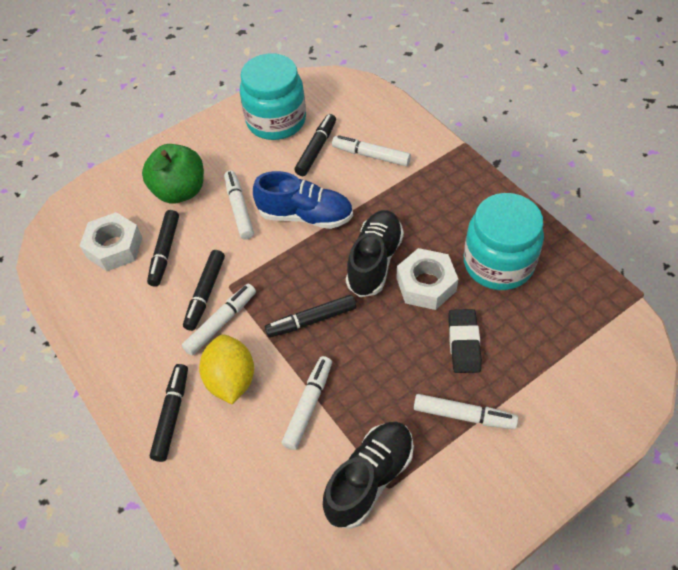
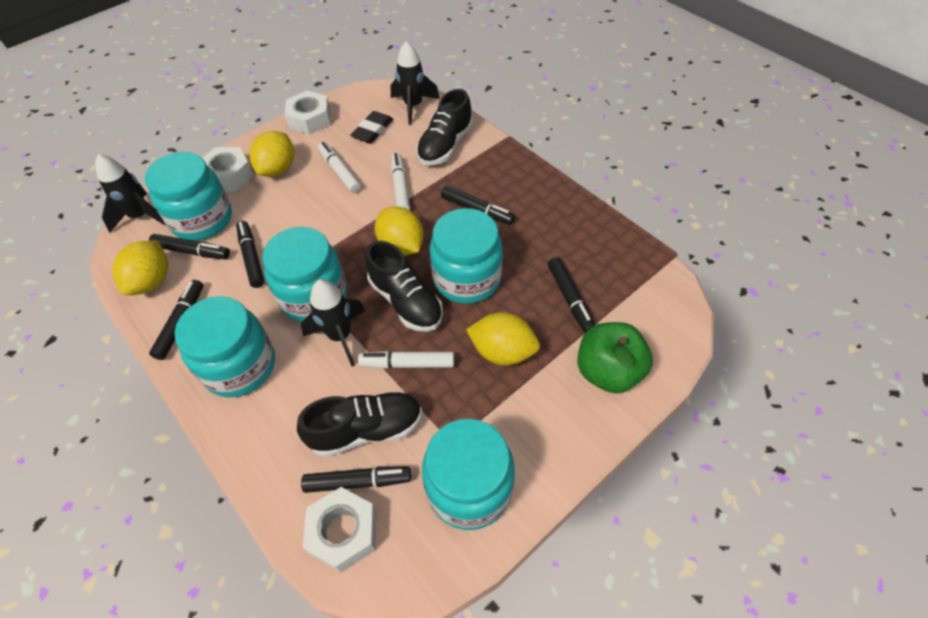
black marker: [147,210,179,287] [149,364,188,462] [183,250,225,331] [265,295,356,338] [294,114,336,176] = 5 -> [149,234,230,259] [149,280,203,360] [236,221,265,288] [301,466,411,493] [441,186,515,225] [548,257,595,333] = 6
black rocket: none = 0 -> [95,154,167,232] [301,279,365,366] [390,41,440,125] = 3
black shoe: [323,422,414,529] [346,210,404,297] = 2 -> [297,391,422,457] [365,241,443,332] [416,89,473,165] = 3
blue shoe: [253,171,353,229] = 1 -> none = 0
turquoise jar: [240,53,306,140] [463,193,544,290] = 2 -> [145,152,232,241] [175,296,275,397] [262,227,347,322] [422,419,515,530] [430,208,503,304] = 5
white marker: [182,284,256,356] [224,170,254,240] [282,356,332,450] [332,135,411,166] [414,394,518,430] = 5 -> [318,142,361,193] [358,351,454,369] [391,153,410,210] = 3
white nut: [79,212,142,271] [396,248,458,310] = 2 -> [202,147,254,192] [285,91,330,135] [302,487,377,572] = 3
yellow lemon: [199,335,254,404] = 1 -> [112,241,168,296] [249,131,294,177] [375,206,424,256] [466,312,540,365] = 4

